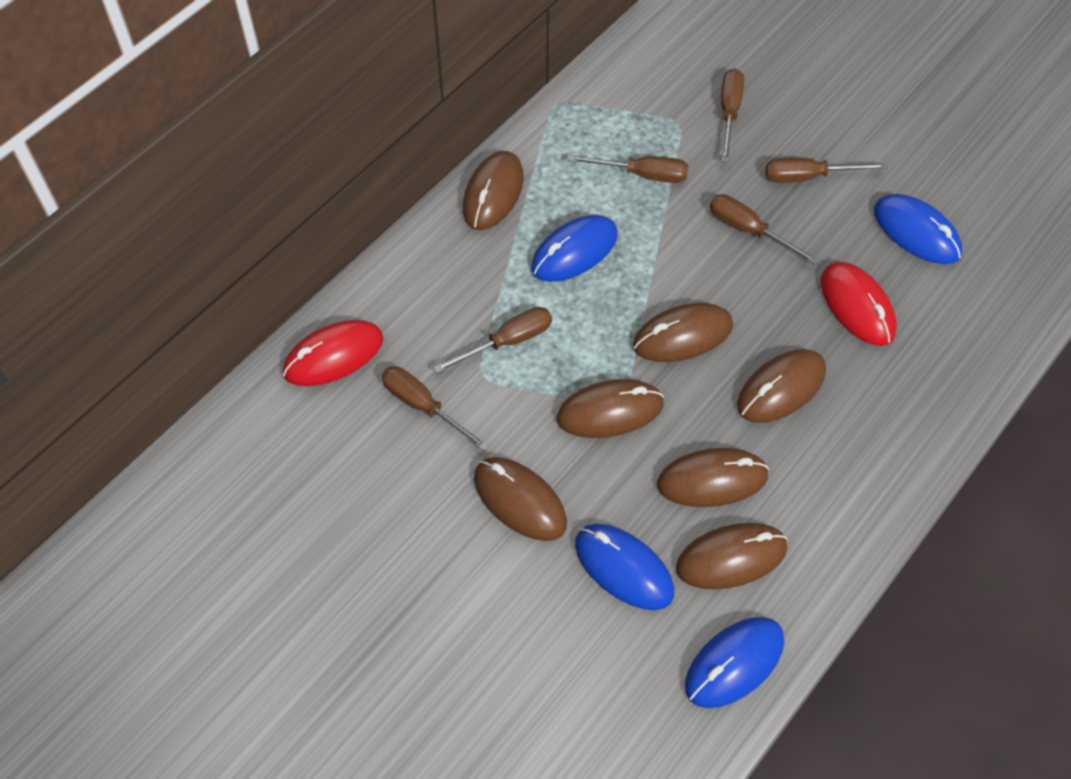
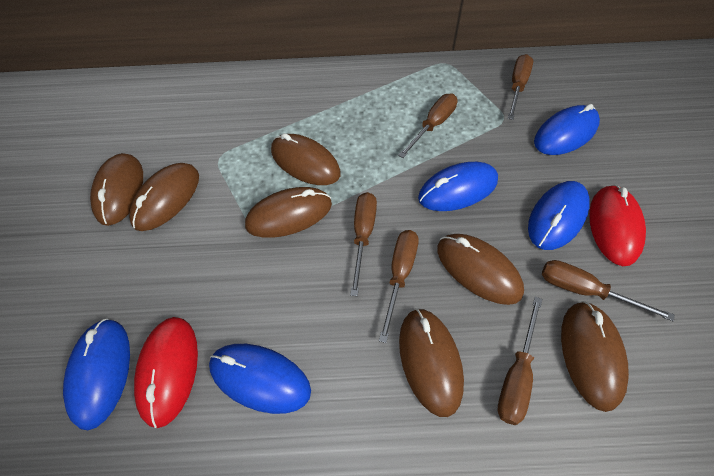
blue mouse: [531,215,618,282] [575,524,674,610] [685,617,784,708] [874,194,962,264] = 4 -> [63,319,130,430] [209,344,311,414] [418,162,498,211] [528,181,590,250] [534,104,600,155] = 5

